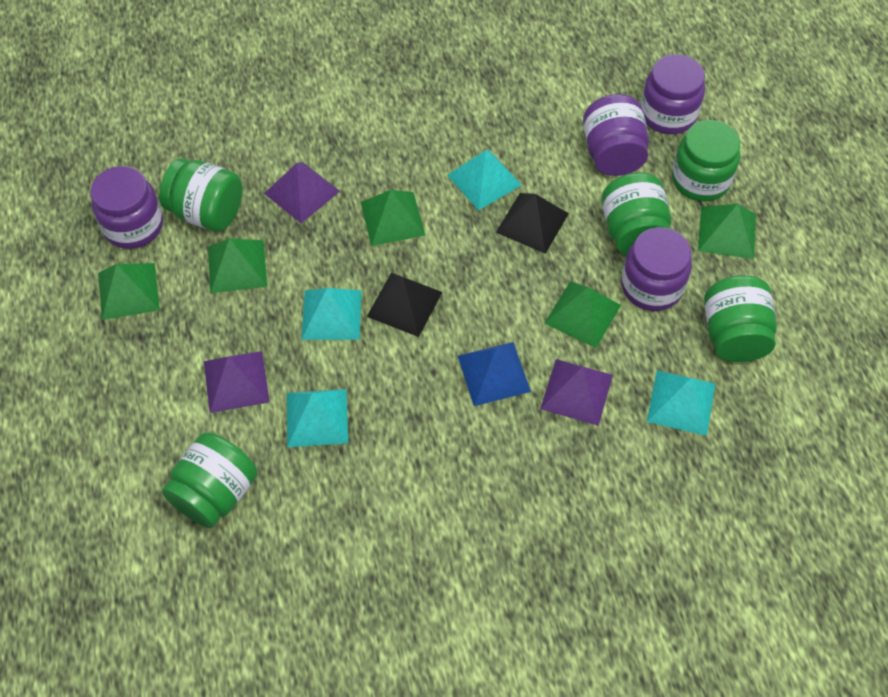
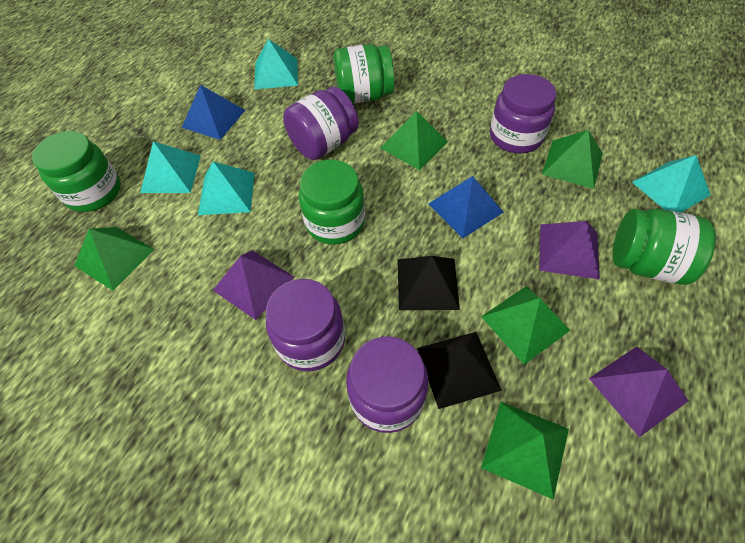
blue pyramid: [458,342,531,406] = 1 -> [182,85,245,140] [428,176,504,238] = 2
green jar: [159,158,243,232] [162,432,257,528] [601,173,671,256] [672,120,740,201] [704,275,777,362] = 5 -> [32,131,121,212] [299,160,365,245] [333,44,394,103] [613,209,716,285] = 4

